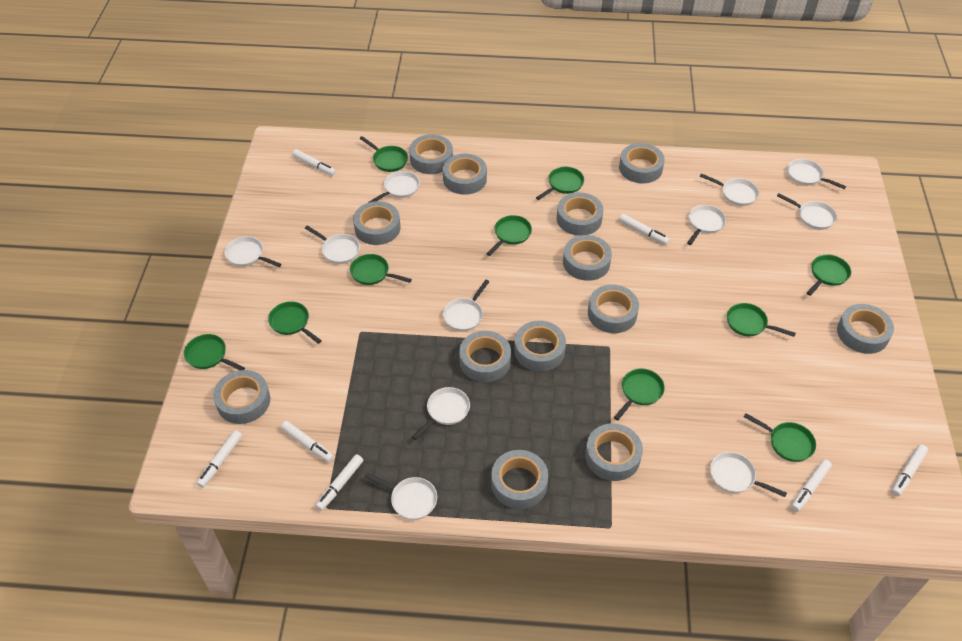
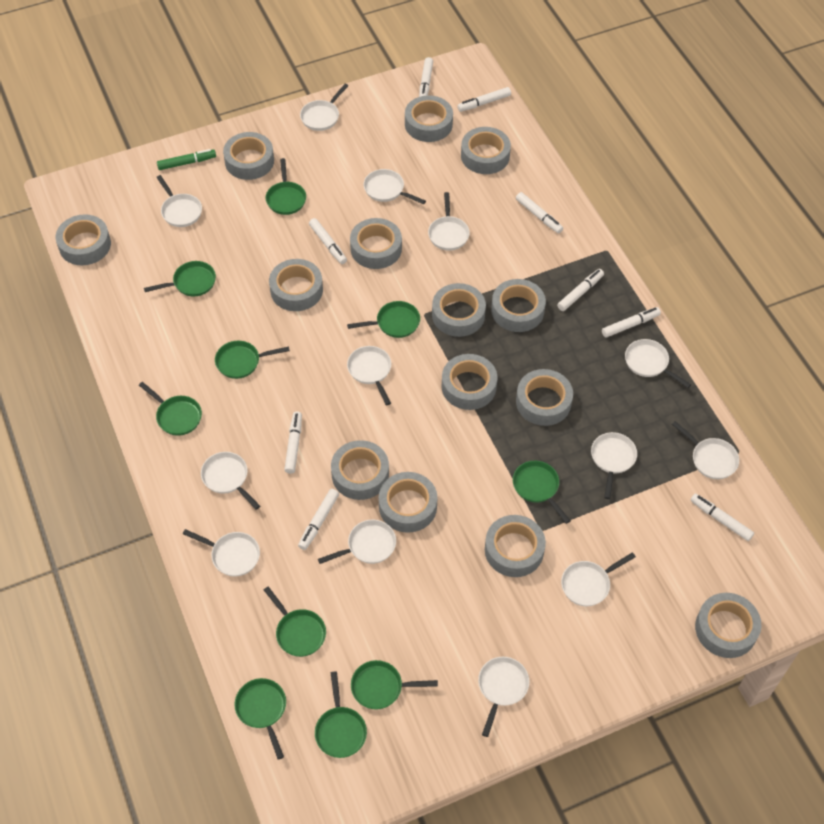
green marker: none = 0 -> [157,149,216,170] = 1
grey tape: [213,370,270,424] [353,201,401,245] [409,134,453,174] [443,154,487,195] [459,331,511,382] [491,450,548,509] [514,321,566,372] [557,192,604,236] [563,235,612,281] [585,423,643,481] [588,285,639,333] [619,143,665,183] [837,304,894,354] = 13 -> [56,214,111,265] [223,132,274,180] [269,259,323,311] [331,440,389,500] [350,218,402,269] [379,472,438,533] [405,95,453,142] [432,283,486,337] [441,354,497,410] [461,127,511,174] [485,515,546,577] [491,279,546,332] [516,369,573,426] [695,593,761,658] = 14
white marker: [196,430,242,488] [281,421,334,462] [292,149,336,176] [315,454,363,511] [619,214,670,245] [791,459,832,512] [891,444,928,496] = 7 -> [284,411,302,474] [298,489,339,550] [309,218,347,264] [419,57,433,97] [457,87,511,112] [516,192,563,233] [557,269,604,311] [602,307,661,338] [690,494,754,541] = 9
white pan: [225,236,282,267] [305,225,360,264] [365,473,437,520] [368,171,420,203] [412,387,470,440] [443,280,490,331] [687,205,726,245] [699,173,759,206] [710,452,787,497] [777,193,837,230] [787,159,846,189] = 11 -> [156,175,202,227] [183,529,260,577] [201,452,260,510] [300,84,348,131] [318,520,396,564] [347,346,391,405] [364,169,426,204] [428,192,470,251] [478,657,529,737] [561,552,636,606] [591,432,637,499] [625,339,691,388] [672,421,739,479] = 13

